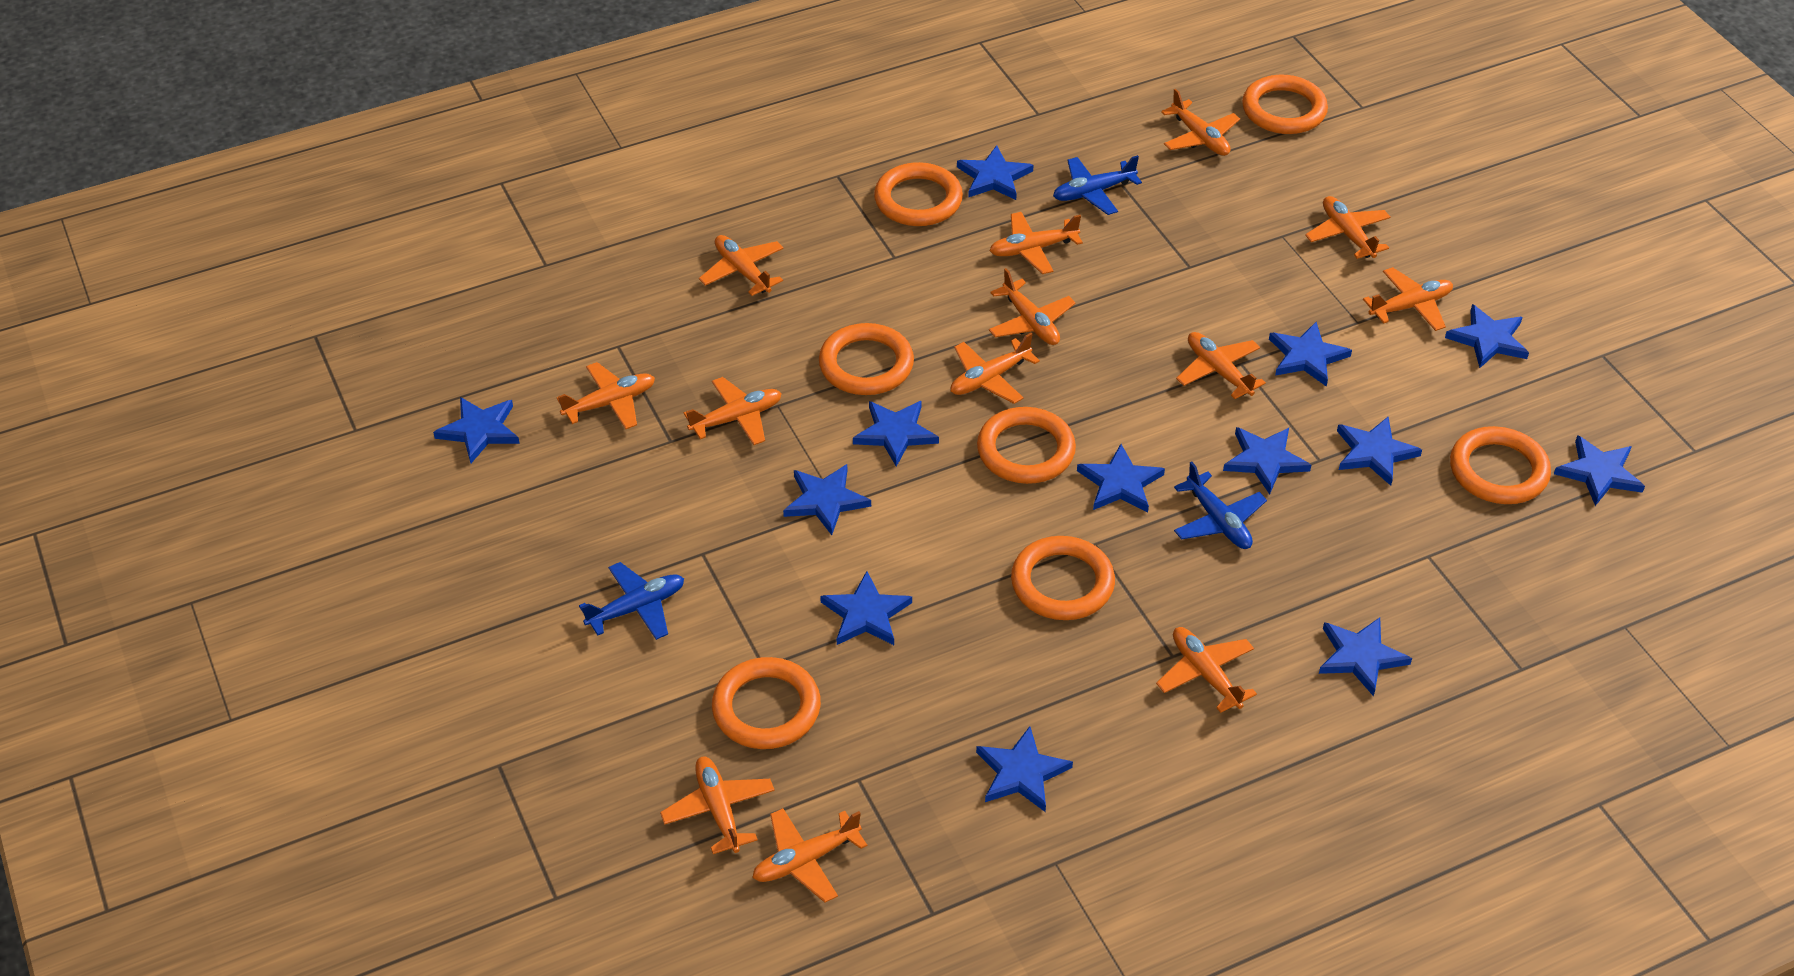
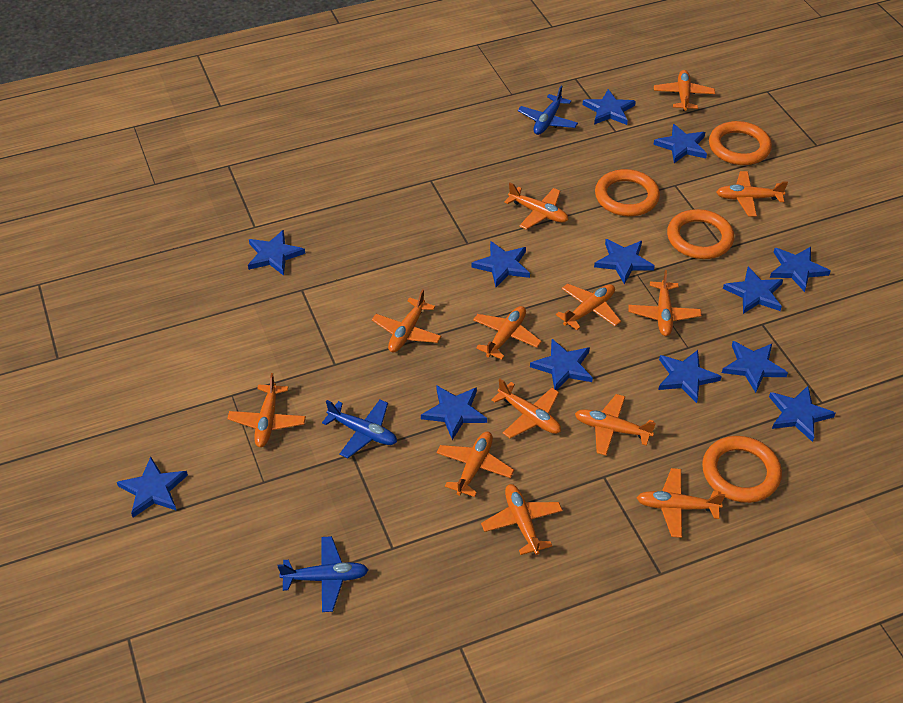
orange ring: [712,657,821,749] [819,323,914,395] [874,162,963,226] [977,407,1076,484] [1011,536,1115,620] [1242,75,1328,134] [1450,426,1551,504] = 7 -> [595,169,660,216] [667,209,734,259] [702,436,782,503] [709,121,772,165] = 4

